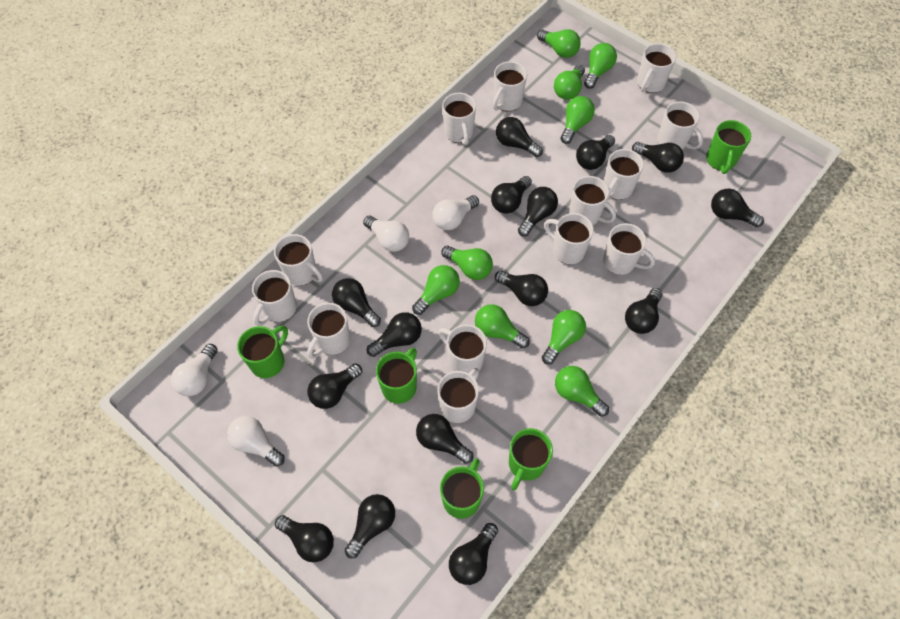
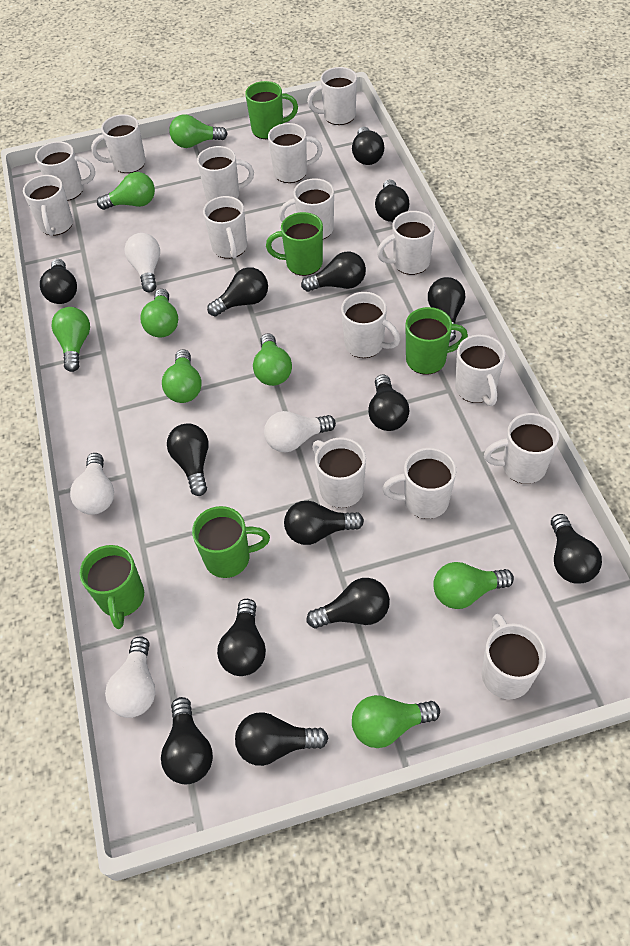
black light bulb: [275,515,334,562] [308,363,362,409] [332,278,381,327] [345,494,395,559] [367,312,422,357] [416,414,474,464] [449,523,498,585] [491,176,532,214] [495,270,548,306] [496,117,543,157] [518,187,558,236] [576,135,615,170] [625,288,663,334] [632,142,684,173] [711,189,764,228] = 15 -> [40,259,77,304] [161,697,213,784] [167,423,208,496] [207,267,268,317] [217,599,266,676] [235,712,328,766] [284,501,364,545] [301,252,366,292] [307,578,390,628] [352,127,384,165] [368,374,409,431] [375,179,409,222] [428,277,465,342] [551,514,602,584] = 14
green light bulb: [412,265,460,315] [441,246,493,280] [475,304,530,349] [537,29,581,58] [542,310,586,364] [554,65,585,100] [555,366,609,417] [560,96,595,144] [584,43,617,89] = 9 -> [52,307,90,372] [97,172,155,210] [140,289,178,337] [162,349,202,403] [169,115,227,148] [253,333,292,386] [352,695,440,748] [433,562,514,609] = 8
white mug: [252,270,297,326] [274,234,323,286] [307,303,350,359] [437,368,479,423] [439,324,487,374] [442,92,476,145] [493,61,527,111] [544,213,594,264] [569,176,616,225] [603,223,655,275] [604,149,644,200] [637,43,676,93] [657,102,703,149] = 13 -> [23,175,73,236] [35,141,95,201] [91,114,146,173] [197,146,254,202] [203,196,247,259] [268,123,323,183] [279,178,334,239] [307,67,357,125] [312,437,366,508] [341,292,401,358] [377,211,435,275] [382,448,456,519] [455,335,505,406] [482,614,546,699] [484,413,559,484] = 15

